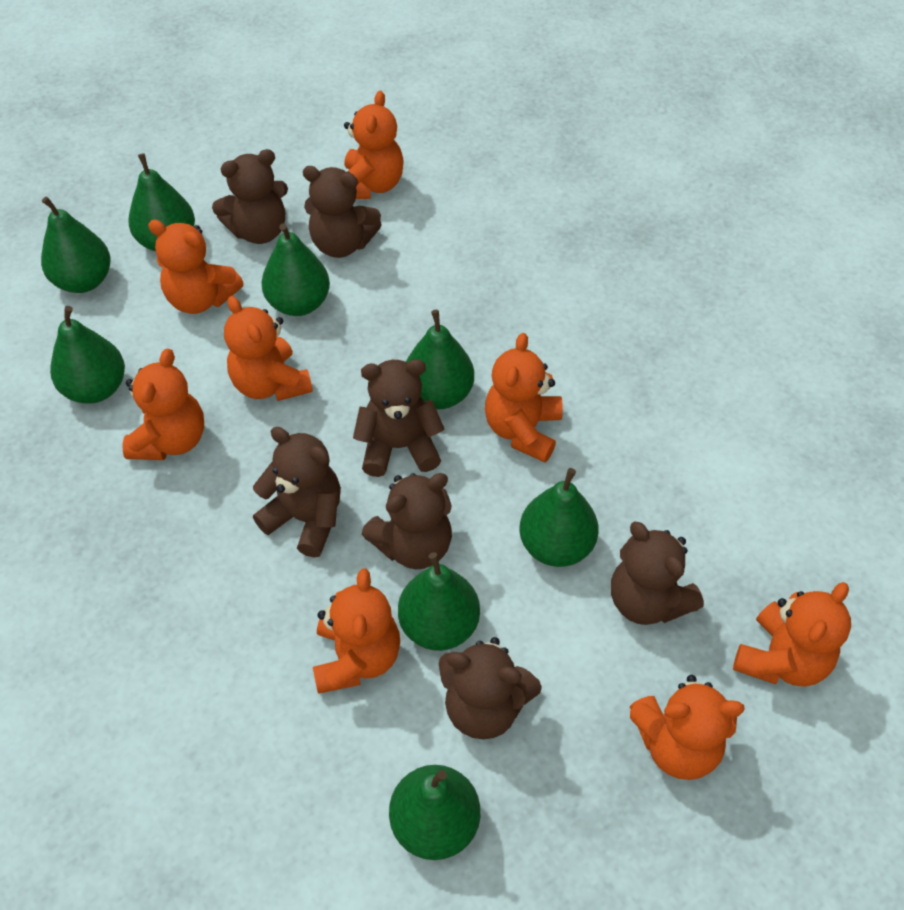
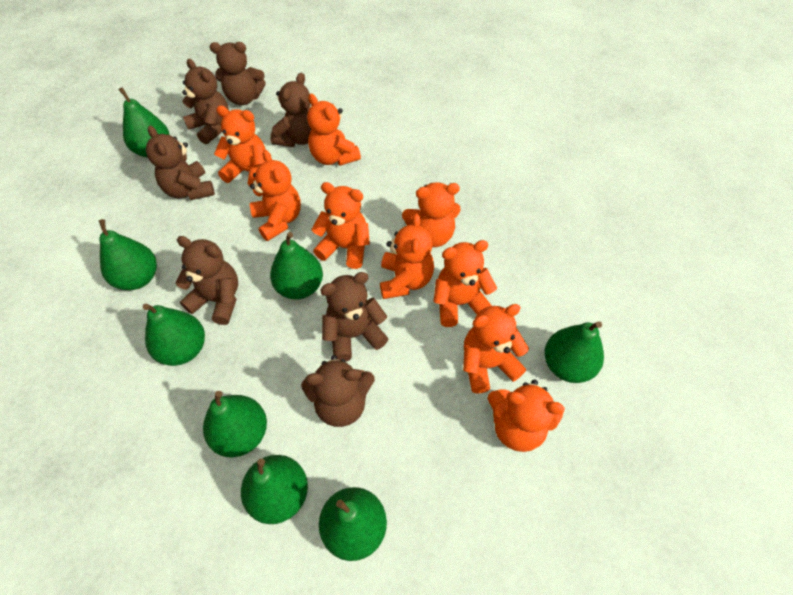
orange teddy bear: [123,348,204,460] [148,220,244,314] [224,296,313,401] [313,568,400,694] [344,91,404,199] [485,333,563,462] [630,675,745,780] [733,582,851,686] = 8 -> [214,105,265,186] [250,150,301,241] [307,94,361,166] [311,182,370,269] [380,213,434,299] [402,182,460,247] [433,240,497,327] [463,304,529,394] [487,379,565,452] = 9

